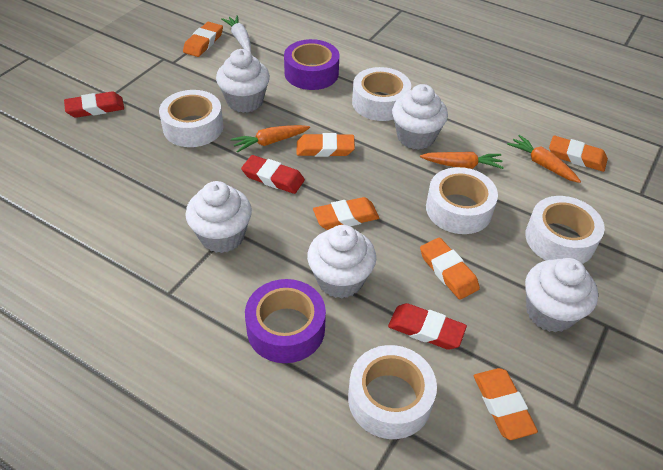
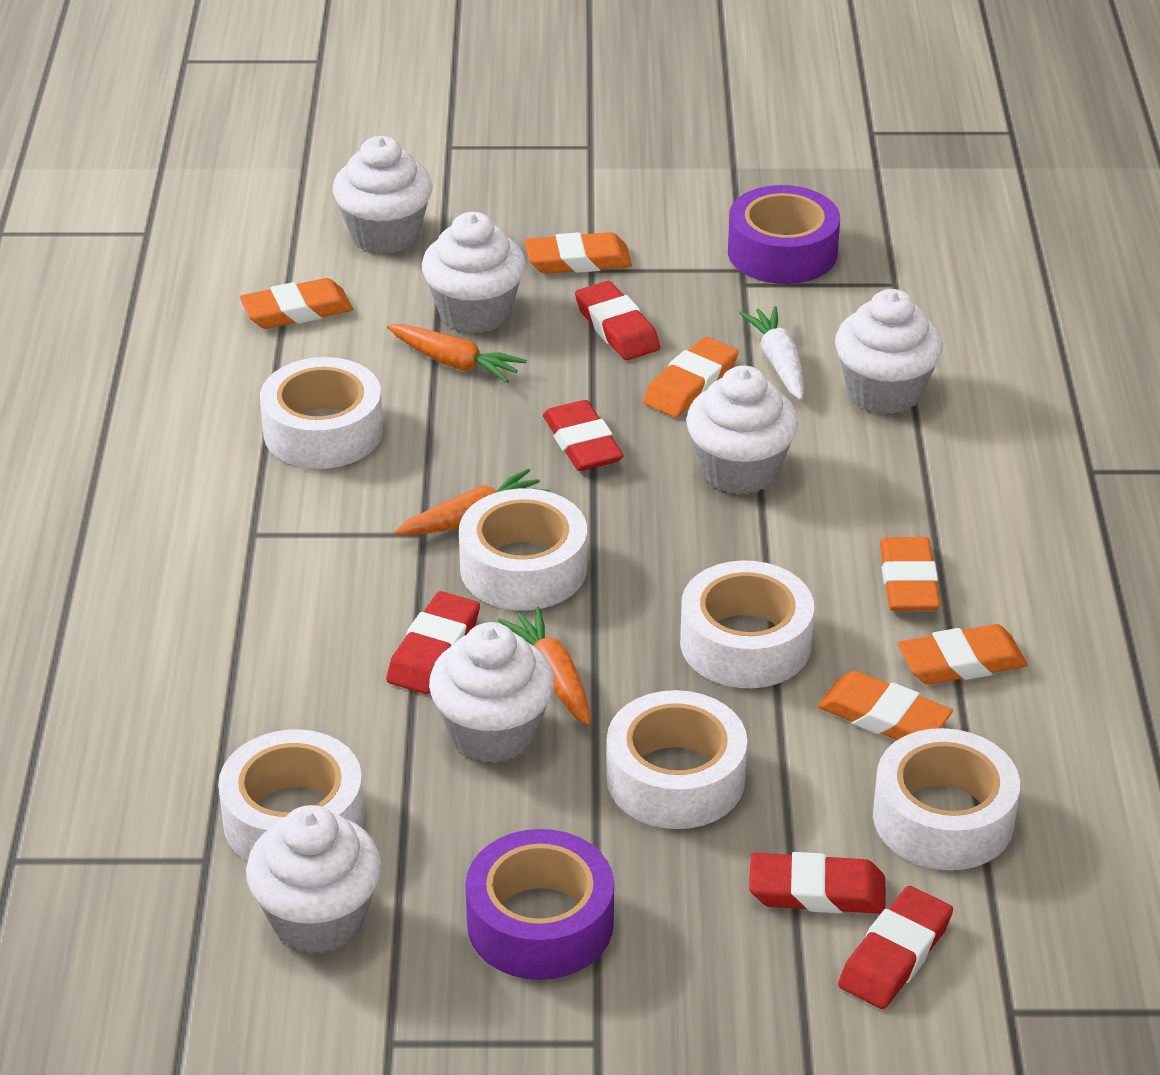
red eraser: [64,92,124,118] [241,155,305,194] [388,303,467,350] = 3 -> [386,591,480,694] [543,400,624,471] [575,281,660,360] [749,852,886,914] [838,886,953,1009] = 5
white cupcake: [186,181,252,253] [216,49,270,113] [307,225,376,299] [392,84,448,150] [525,258,598,332] = 5 -> [246,805,381,954] [333,136,432,254] [422,212,526,333] [429,622,554,763] [686,365,798,495] [835,289,943,414] = 6
white tape: [159,90,223,147] [348,345,437,439] [352,67,411,121] [426,167,498,234] [525,196,605,264] = 5 -> [218,729,364,861] [260,357,383,469] [459,488,587,610] [606,690,747,829] [680,560,814,688] [873,728,1020,870] = 6

